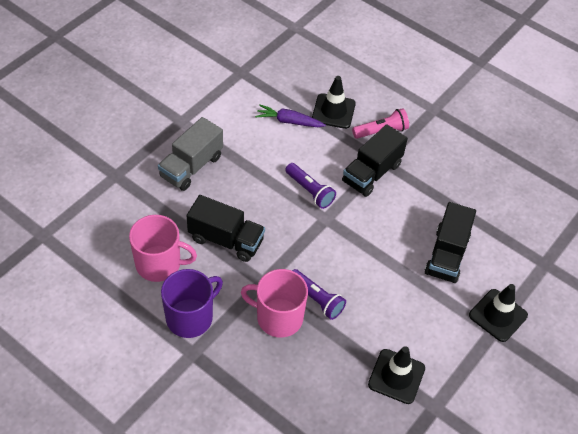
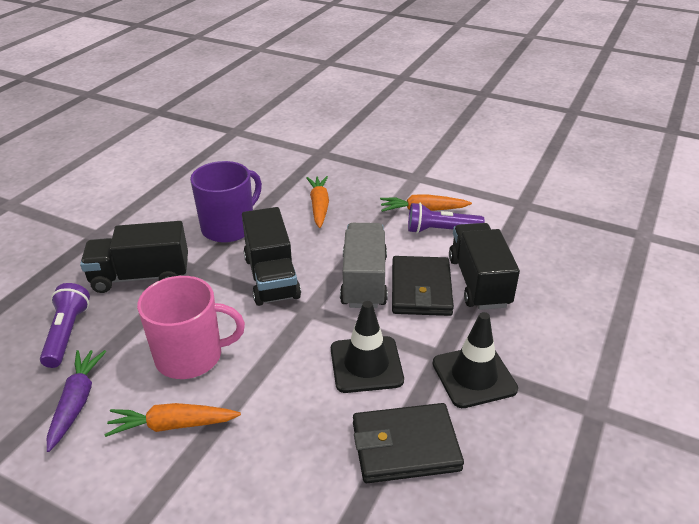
black traffic cone: [312,76,356,129] [368,346,425,404] [469,284,528,342] = 3 -> [331,301,404,393] [432,312,518,408] = 2
black wallet: none = 0 -> [353,403,464,483] [392,256,454,316] = 2
orange carrot: none = 0 -> [104,403,241,437] [306,176,329,228] [380,194,472,212] = 3
pink flashlight: [352,108,409,139] = 1 -> none = 0
pink mug: [129,215,197,282] [241,269,308,338] = 2 -> [137,276,245,379] = 1

